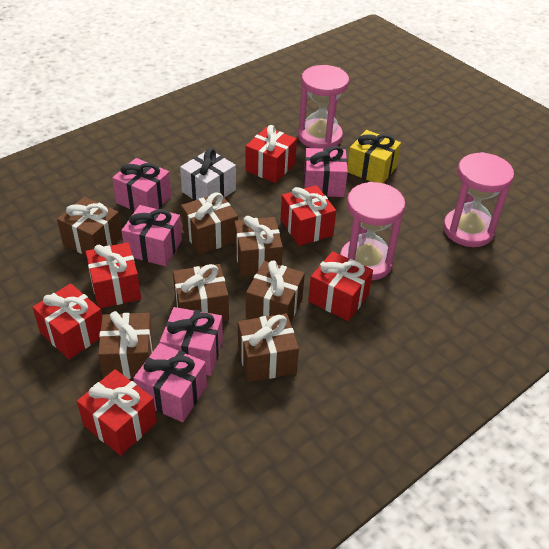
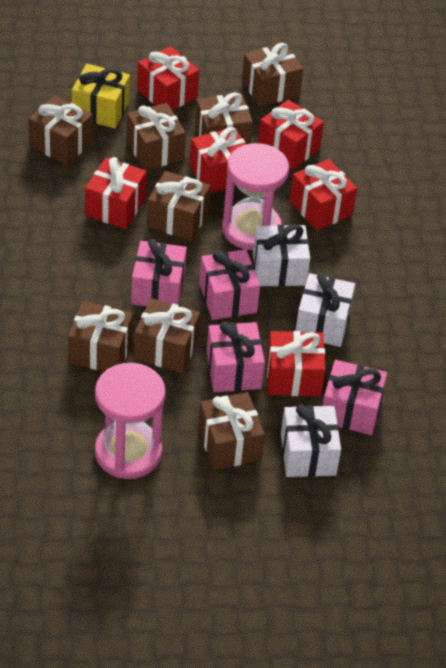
brown gift: [57,197,122,255] [98,311,153,379] [173,264,229,321] [181,192,238,255] [234,216,283,277] [238,313,299,382] [246,260,305,322] = 7 -> [28,95,93,165] [68,301,133,372] [127,103,186,170] [134,298,200,373] [147,171,210,241] [195,92,253,144] [198,392,265,470] [242,43,303,107] = 8
pink gift: [112,158,171,211] [122,205,182,266] [133,343,207,422] [160,307,223,376] [304,146,348,197] = 5 -> [131,239,187,306] [199,249,260,320] [206,322,265,392] [323,360,387,435] = 4
pink hourglass: [298,65,349,149] [340,182,405,281] [443,152,514,247] = 3 -> [95,363,166,479] [222,143,289,250] = 2
white gift: [180,148,236,201] = 1 -> [253,224,310,287] [281,405,341,477] [295,273,355,347] = 3

